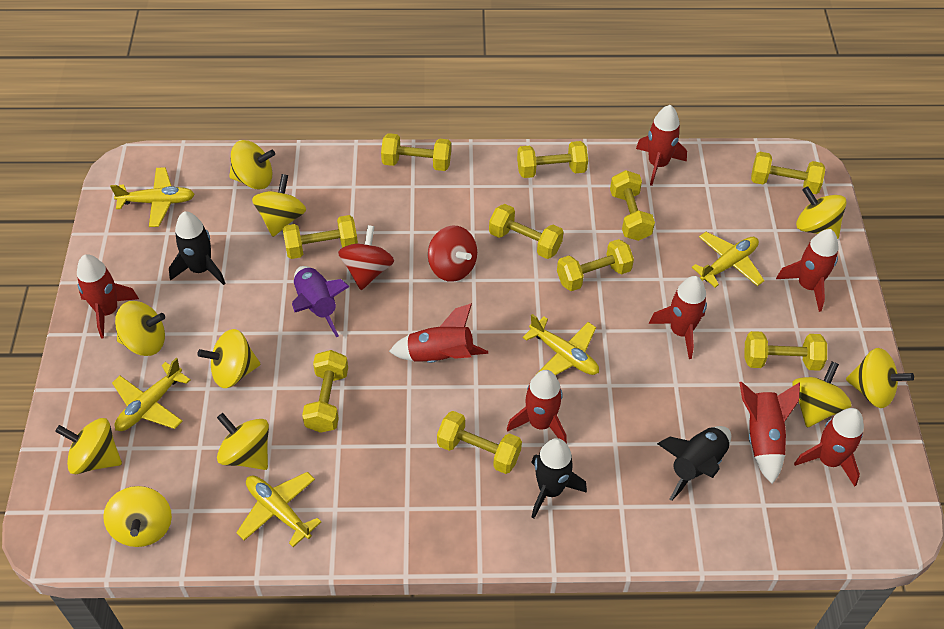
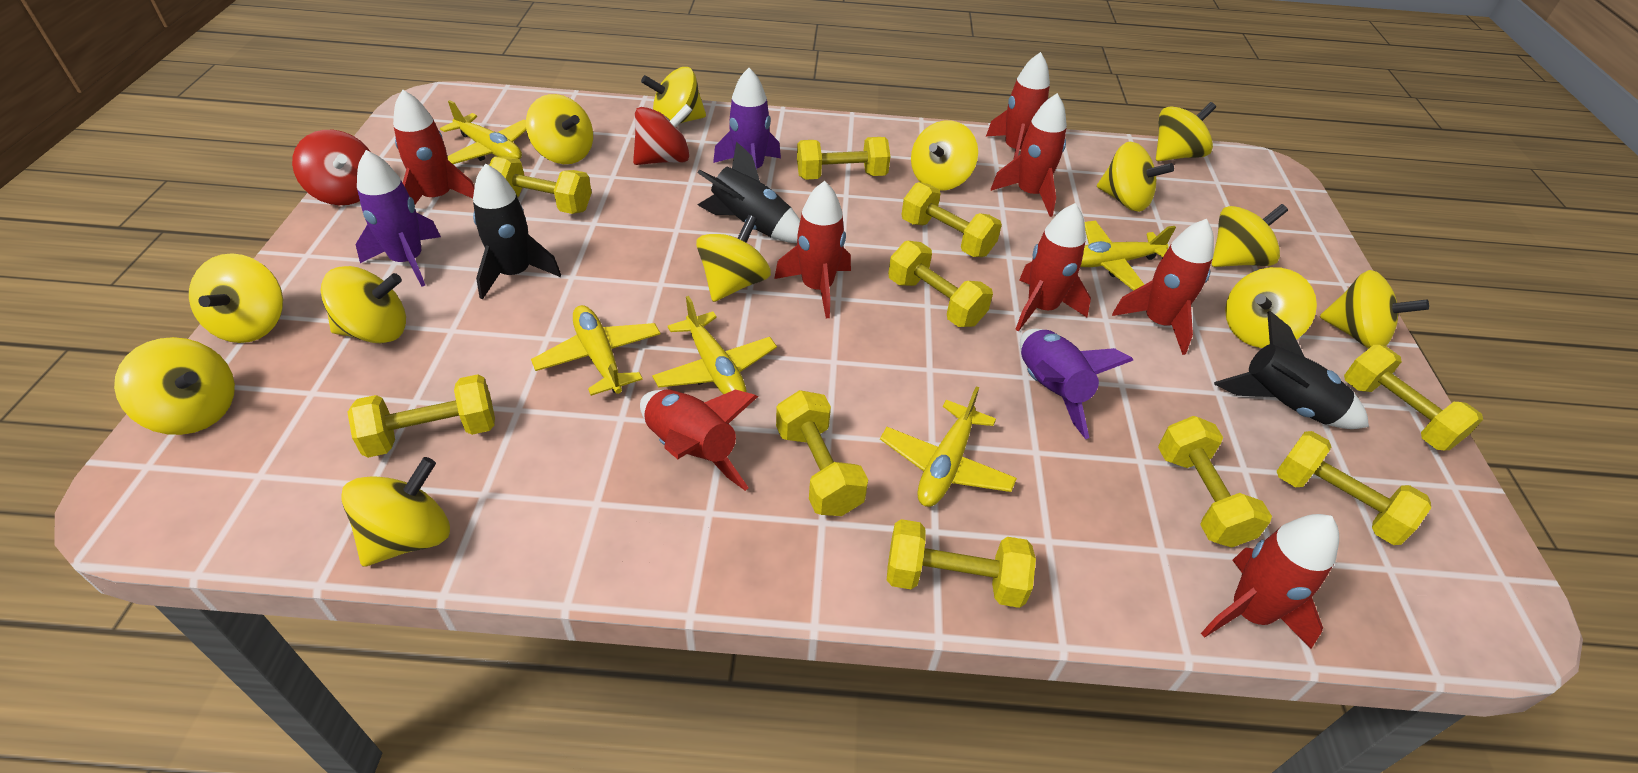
purple rocket: [292,266,350,337] = 1 -> [356,150,441,286] [713,68,781,170] [1020,329,1133,439] = 3
yellow spinning top: [55,418,122,474] [103,486,172,547] [115,301,165,356] [197,329,260,388] [217,413,269,470] [229,140,275,189] [252,174,306,237] [792,362,851,427] [796,186,847,239] [846,348,914,408] = 10 -> [114,337,235,435] [189,253,283,343] [321,266,406,343] [341,457,450,567] [526,94,593,164] [641,67,706,123] [696,215,771,302] [911,120,978,191] [1097,141,1174,212] [1156,102,1216,161] [1212,204,1288,267] [1225,267,1317,348] [1320,270,1429,349] = 13

